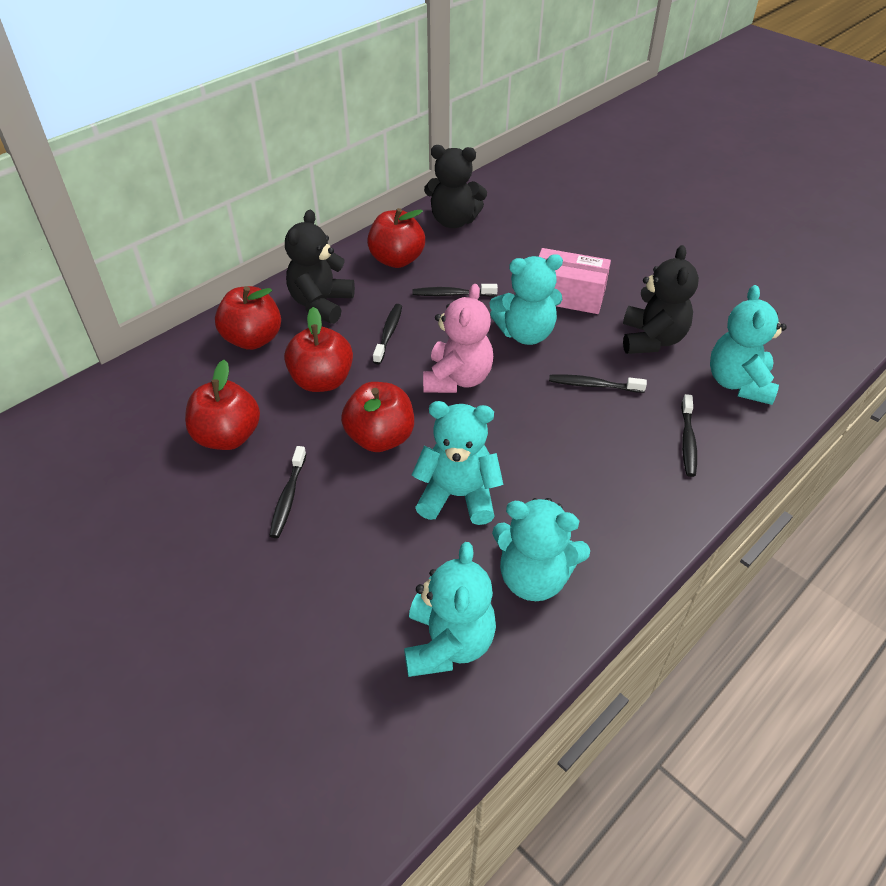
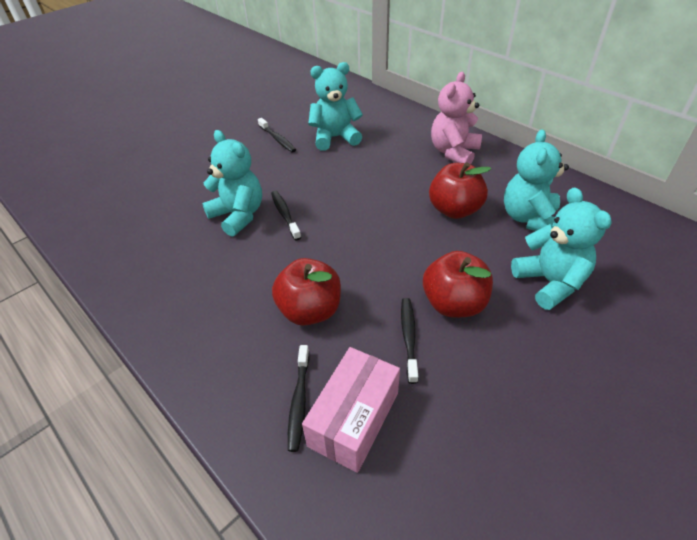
black teddy bear: [285,210,355,324] [424,145,487,228] [623,245,699,354] = 3 -> none = 0
black toothbrush: [269,446,306,538] [373,304,402,364] [412,284,498,296] [549,374,647,393] [681,394,697,477] = 5 -> [258,118,296,153] [271,191,301,240] [288,345,309,452] [401,298,418,384] = 4
red apple: [185,360,260,450] [215,286,281,350] [284,307,353,392] [341,382,414,452] [367,208,425,268] = 5 -> [272,258,341,326] [423,251,493,317] [429,162,491,219] = 3
turquoise teddy bear: [404,542,496,677] [412,401,503,525] [490,254,563,345] [492,498,590,601] [710,285,787,405] = 5 -> [202,130,262,237] [308,62,363,151] [504,129,569,231] [511,187,612,310] = 4

